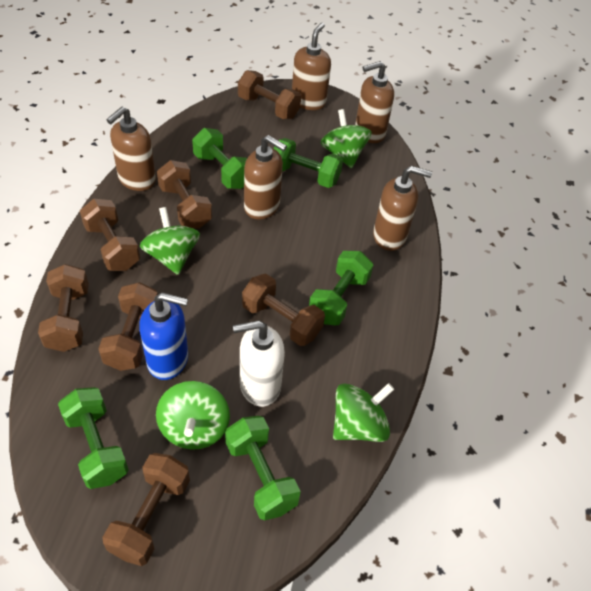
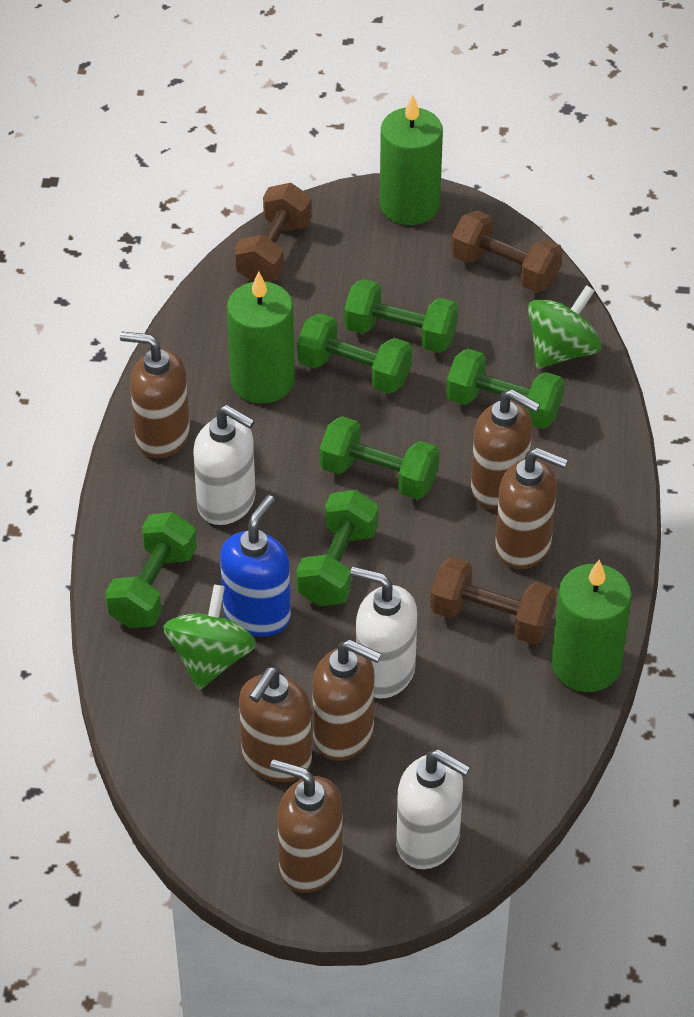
brown dumbbell: [38,264,89,352] [80,199,140,271] [98,282,158,371] [102,453,190,566] [157,160,212,229] [238,70,301,119] [242,274,325,346] = 7 -> [234,183,312,282] [430,557,556,644] [451,211,563,292] = 3
brown soap dispenser: [106,107,156,191] [244,135,287,220] [292,23,331,110] [355,61,394,143] [373,166,432,251] = 5 -> [120,331,190,458] [239,667,312,782] [270,759,343,893] [312,640,381,761] [471,389,540,509] [495,448,568,569] = 6
green candle: none = 0 -> [227,271,295,404] [380,94,443,225] [551,559,632,692] = 3
green dumbbell: [58,387,129,489] [192,128,247,189] [225,416,301,520] [273,138,343,188] [309,251,373,325] = 5 -> [105,512,197,628] [296,490,379,606] [297,313,412,394] [320,416,439,499] [344,279,458,353] [446,349,564,429] = 6
green spinning top: [140,207,200,275] [156,381,230,450] [321,109,372,168] [333,383,394,442] = 4 -> [163,584,256,690] [528,285,601,369] = 2
white soap dispenser: [233,320,285,407] = 1 -> [193,405,256,525] [350,567,417,698] [396,749,470,869] = 3

